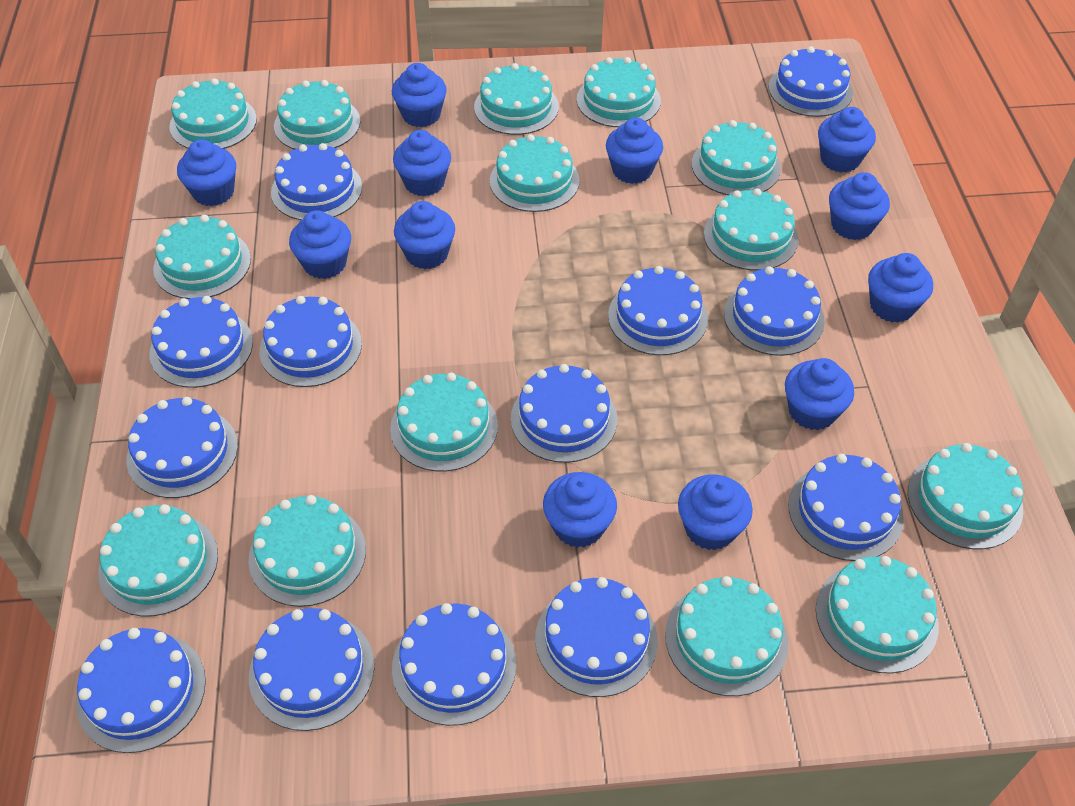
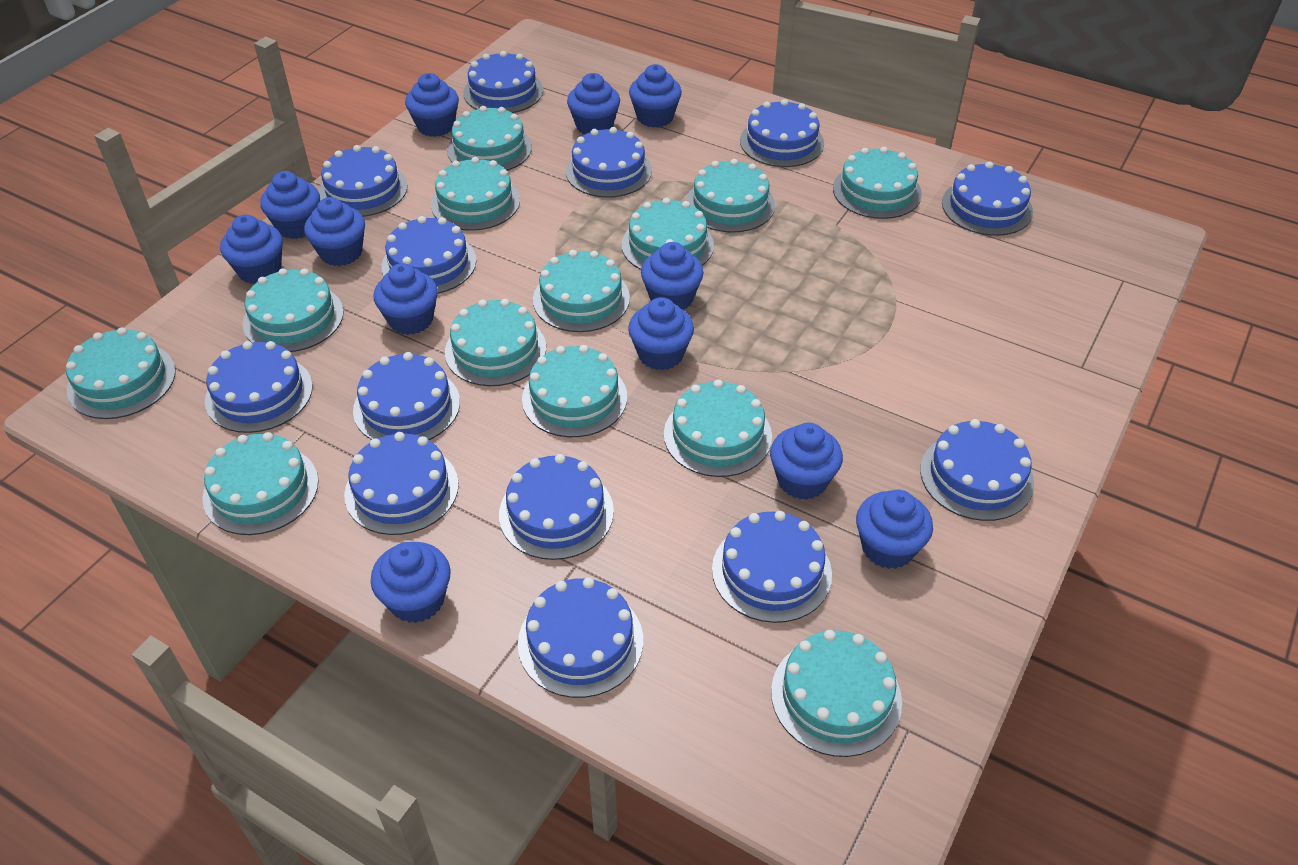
turquoise cake: [98,504,218,616] [153,215,251,299] [169,78,257,149] [249,495,366,607] [274,80,360,150] [390,373,498,472] [474,63,559,135] [490,134,580,212] [577,57,661,127] [665,576,788,696] [691,120,781,195] [704,188,798,271] [815,556,939,674] [908,443,1023,549] = 14 -> [66,327,176,419] [202,432,319,535] [243,268,344,352] [431,157,520,231] [445,299,546,386] [447,106,532,171] [522,345,627,437] [533,250,630,332] [622,198,714,270] [664,380,772,477] [686,159,775,233] [771,630,902,757] [833,147,922,219] = 13

